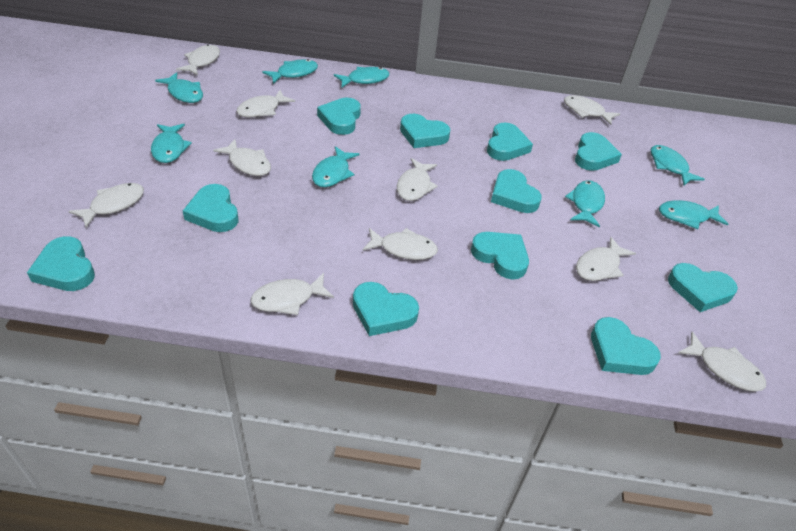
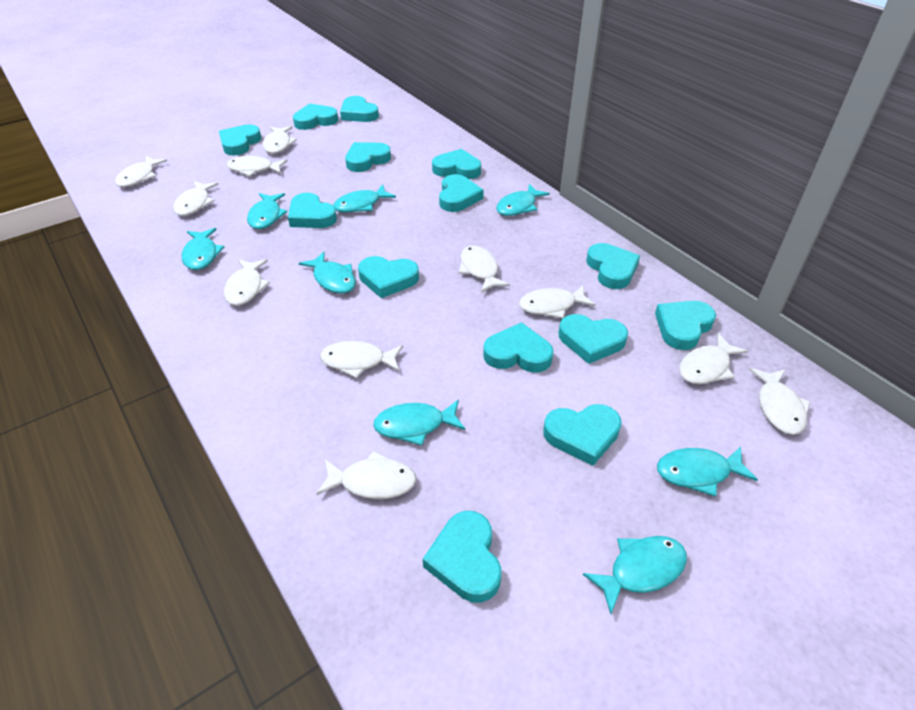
turquoise heart: [27,236,95,291] [183,184,239,232] [317,98,361,135] [353,282,419,336] [400,114,450,148] [471,232,529,280] [487,123,533,161] [491,169,542,213] [575,132,622,171] [591,317,661,375] [668,263,738,312] = 11 -> [219,124,261,155] [288,193,337,228] [293,103,338,130] [340,96,379,122] [345,142,391,172] [358,256,419,298] [423,511,501,603] [432,149,481,179] [439,174,484,212] [483,322,554,373] [543,404,622,466] [558,314,628,364] [586,243,640,289] [655,301,716,350] = 14
white fish: [69,183,144,228] [176,44,220,76] [213,139,271,176] [237,90,295,117] [251,273,334,315] [363,228,438,260] [397,158,438,201] [564,95,620,125] [576,237,636,281] [678,332,766,392] = 10 -> [115,156,167,187] [173,181,218,216] [224,259,270,306] [227,156,287,176] [263,126,297,154] [316,451,416,499] [320,341,403,379] [459,246,510,293] [519,285,596,318] [679,333,748,384] [749,368,810,435] = 11

